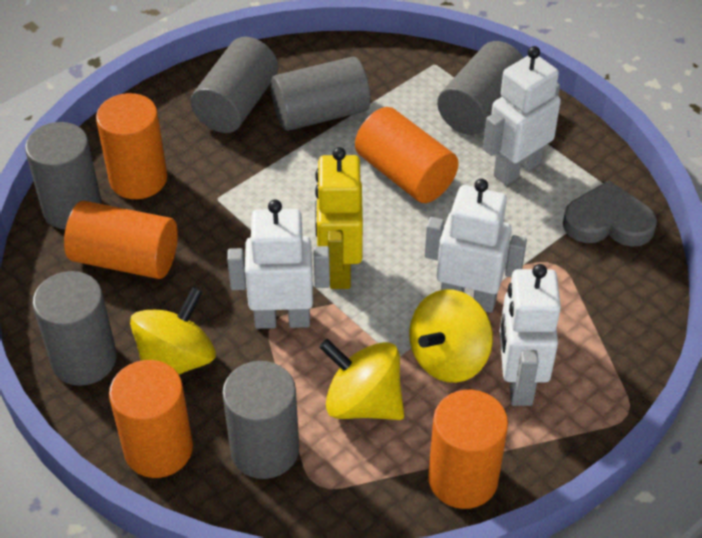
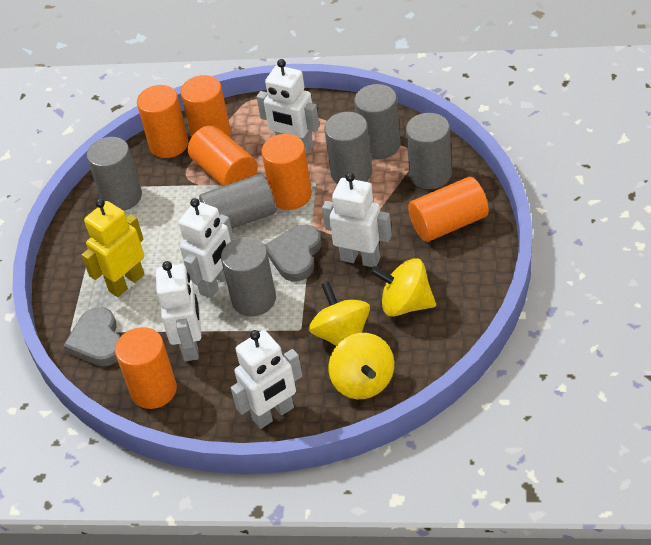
grey heart: [563,180,657,247] = 1 -> [63,307,120,366] [265,225,321,281] = 2
orange cylinder: [64,201,178,279] [96,93,167,199] [109,360,193,478] [355,107,459,203] [428,390,508,509] = 5 -> [115,327,177,409] [137,85,189,158] [180,75,231,137] [188,125,258,186] [262,134,312,210] [408,177,489,242] = 6
white robot: [227,200,330,329] [425,179,527,313] [483,46,561,185] [500,264,561,406] = 4 -> [156,261,201,361] [178,198,234,298] [231,330,303,429] [257,59,319,154] [322,172,392,267] = 5

